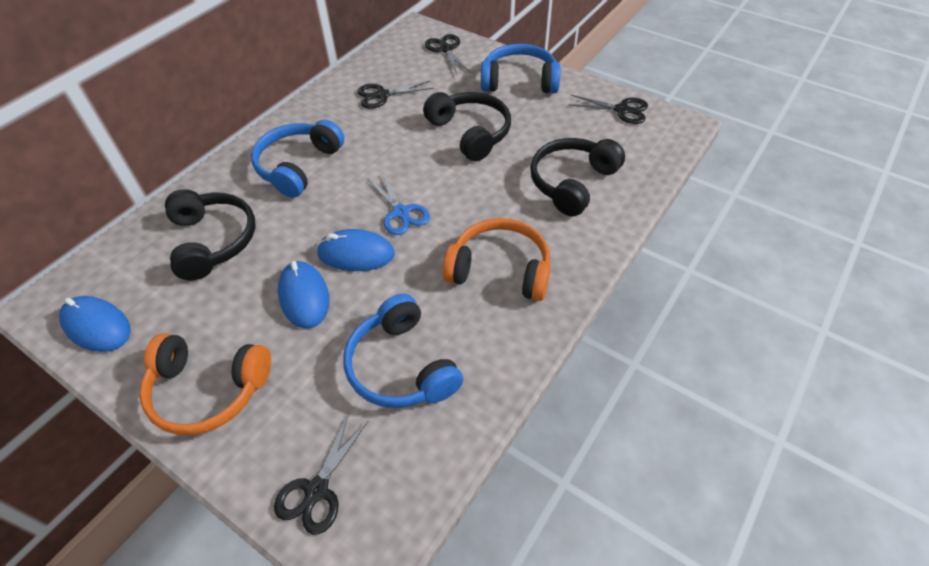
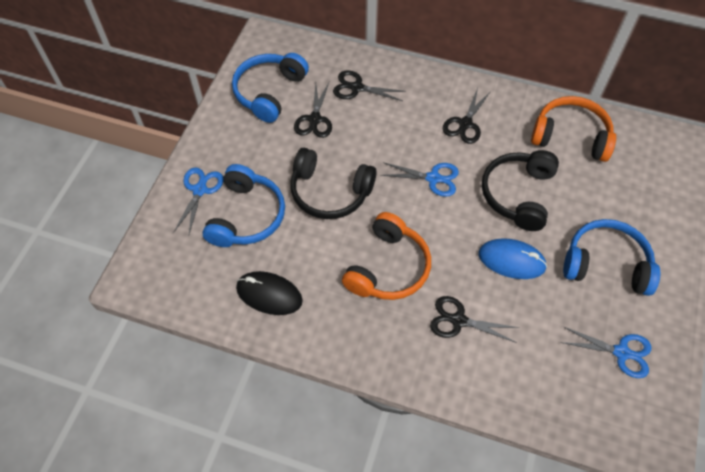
black headphones: [165,189,255,280] [423,92,511,161] [530,138,625,216] = 3 -> [290,148,376,219] [482,150,559,231] = 2
black mouse: none = 0 -> [236,271,303,315] = 1
blue mouse: [59,296,131,352] [278,261,329,329] [316,229,395,271] = 3 -> [478,238,547,279] = 1
blue scissors: [367,174,430,235] = 1 -> [173,167,223,234] [380,162,459,197] [560,327,652,378] = 3

